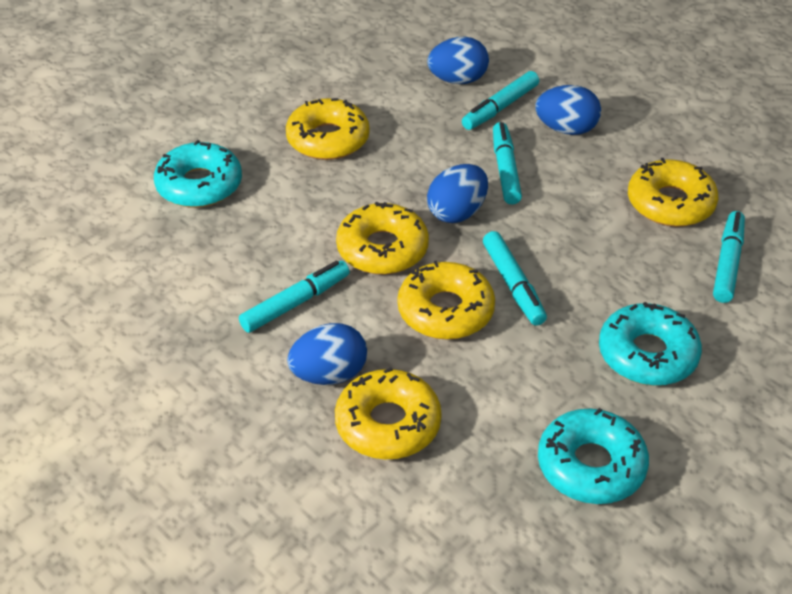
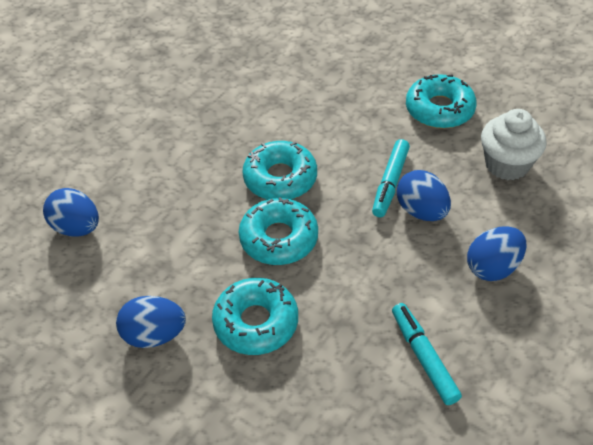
turquoise donut: [154,140,242,208] [538,408,649,504] [599,302,702,386] = 3 -> [212,278,298,355] [239,197,318,265] [242,141,317,199] [406,74,477,129] = 4
turquoise marker: [239,261,350,333] [462,71,539,130] [483,231,547,326] [493,122,522,205] [713,211,745,303] = 5 -> [372,139,410,217] [392,303,462,405] = 2
white cupcake: none = 0 -> [481,109,547,180] = 1
yellow donut: [286,98,370,160] [335,367,442,459] [336,202,429,274] [398,260,495,340] [628,158,718,227] = 5 -> none = 0

